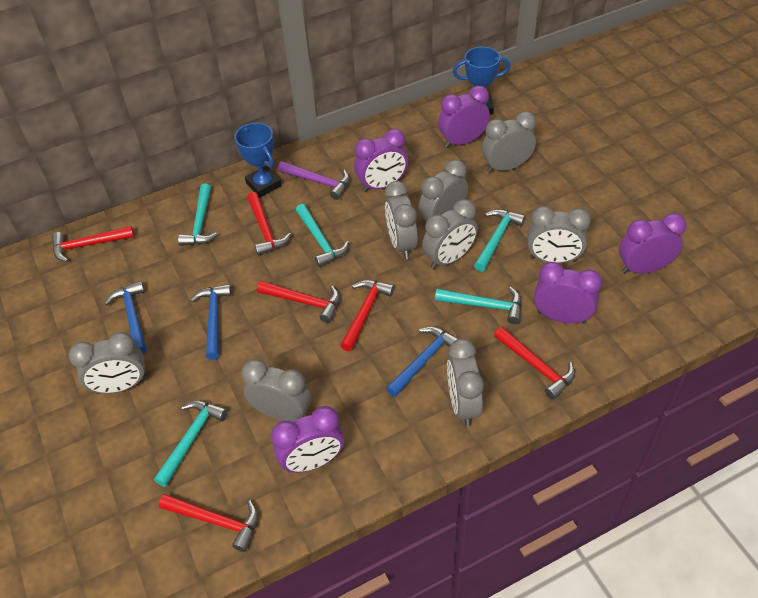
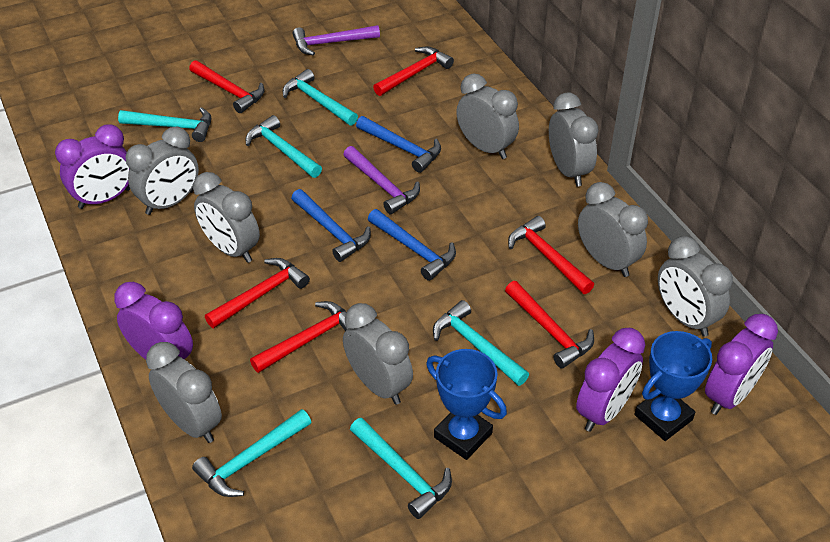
purple clock: [271,406,344,473] [354,129,408,192] [438,86,490,148] [534,262,602,324] [619,213,686,274] = 5 -> [55,125,130,209] [114,282,193,360] [576,328,645,432] [705,314,778,415] = 4
purple hammer: [278,161,350,200] = 1 -> [292,25,380,56] [343,146,420,214] = 2
turquoise hammer: [154,401,228,487] [178,184,218,246] [296,204,349,267] [435,287,522,324] [474,209,525,272] = 5 -> [118,107,211,142] [192,409,311,497] [246,115,322,178] [283,69,358,126] [350,418,452,519] [433,300,529,386] = 6

